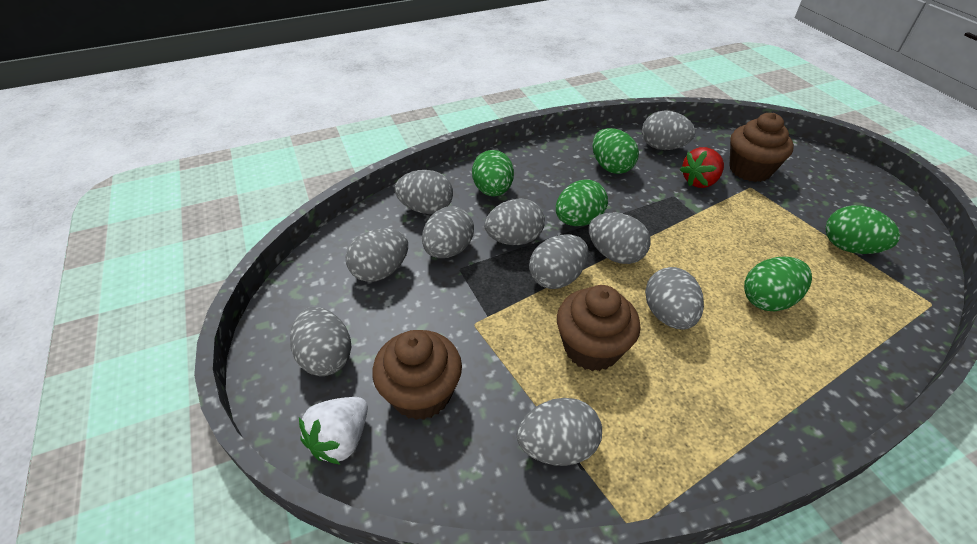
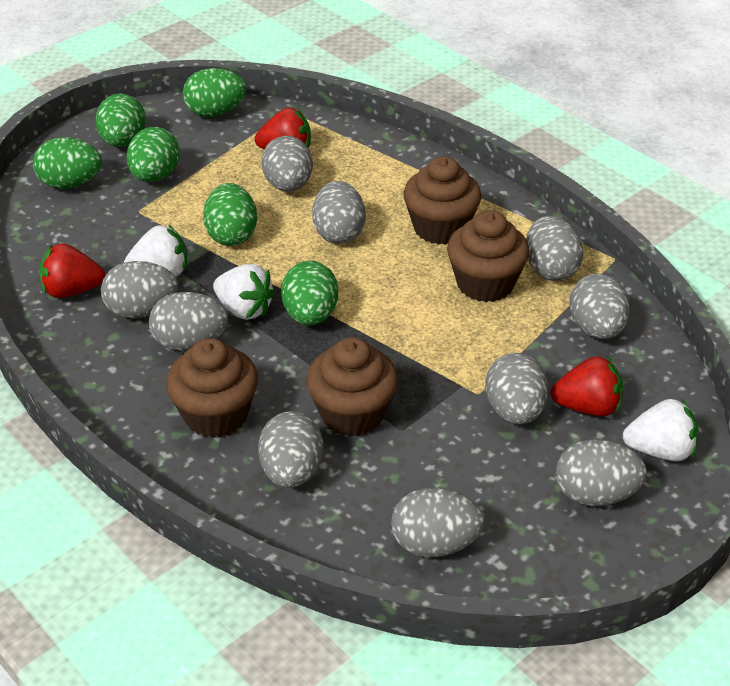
brown cupcake: [372,330,462,420] [557,285,641,371] [730,113,794,182] = 3 -> [166,338,258,438] [306,337,398,437] [403,156,482,245] [447,210,529,302] = 4
green egg: [472,150,514,196] [556,179,608,226] [592,128,639,174] [744,257,812,311] [825,205,900,254] = 5 -> [33,137,102,189] [95,94,146,147] [127,127,180,182] [183,68,246,117] [203,183,257,246] [281,261,338,325] = 6
red strawberry: [680,147,724,188] = 1 -> [39,243,105,298] [255,108,311,149] [551,357,623,417] = 3
white strawberry: [299,397,368,465] = 1 -> [124,224,187,277] [213,264,276,320] [623,398,699,461] = 3

